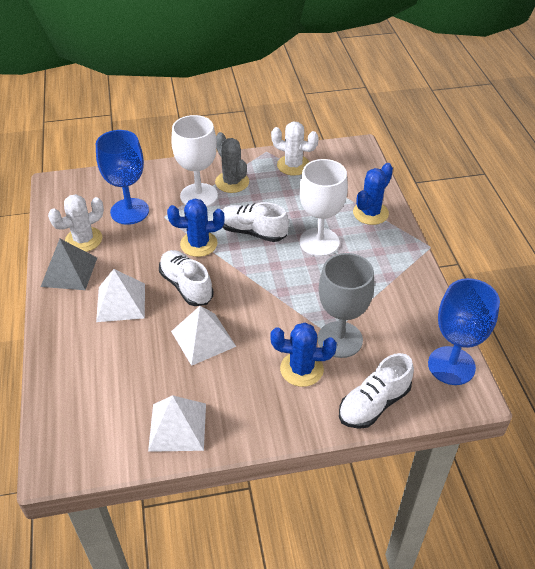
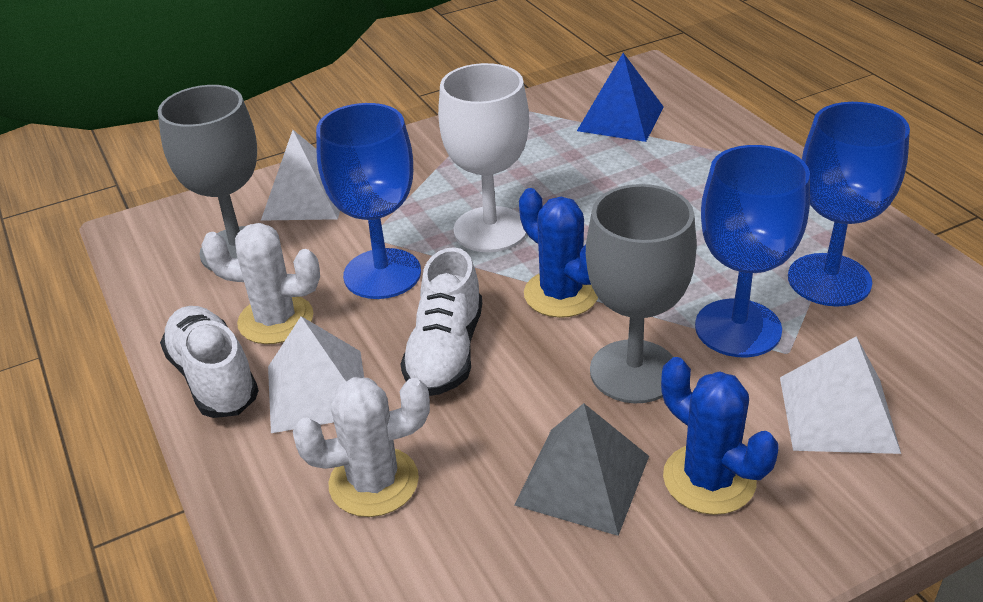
blue cactus: [167,199,225,257] [270,323,337,387] [353,163,393,225] = 3 -> [519,188,598,318] [661,357,779,515] = 2
blue goblet: [96,130,149,225] [428,278,500,385] = 2 -> [316,103,421,299] [695,145,810,357] [788,102,910,307] = 3
blue pyramid: none = 0 -> [577,53,664,142] = 1
grey cactus: [215,132,249,193] = 1 -> none = 0
grey goblet: [318,253,374,358] = 1 -> [158,85,257,271] [586,184,697,403] = 2
white goblet: [171,115,218,207] [299,159,348,256] = 2 -> [438,63,529,252] = 1
white shoe: [159,250,214,306] [222,202,289,242] [339,353,414,429] = 3 -> [160,306,259,418] [401,247,482,396] = 2

